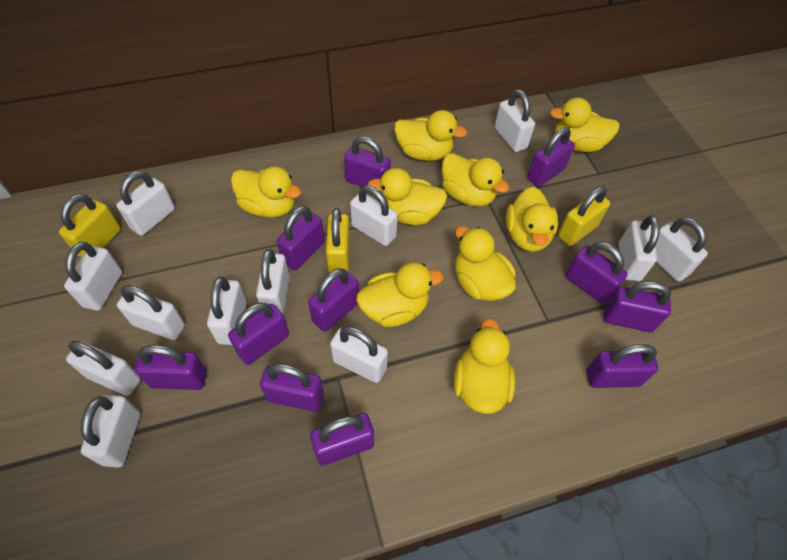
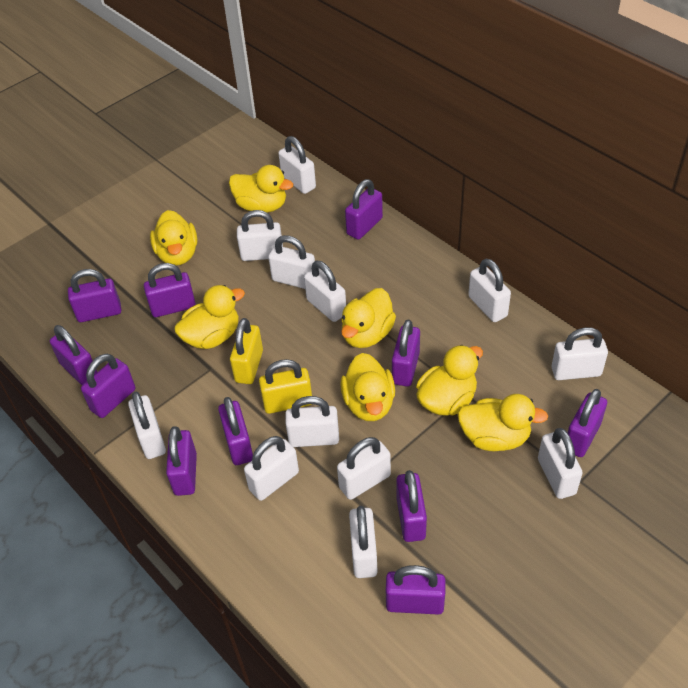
yellow duck: [231,167,301,218] [356,262,444,327] [367,168,448,225] [394,110,467,161] [442,153,509,207] [454,318,515,414] [455,226,516,301] [506,187,558,252] [550,98,620,152] = 9 -> [150,210,197,266] [174,285,245,349] [229,165,293,213] [340,353,395,421] [341,288,396,348] [416,345,483,415] [457,394,548,451] = 7
yellow padlock: [59,194,121,257] [326,208,350,273] [558,186,610,246] = 3 -> [230,318,263,384] [259,359,312,414] = 2

